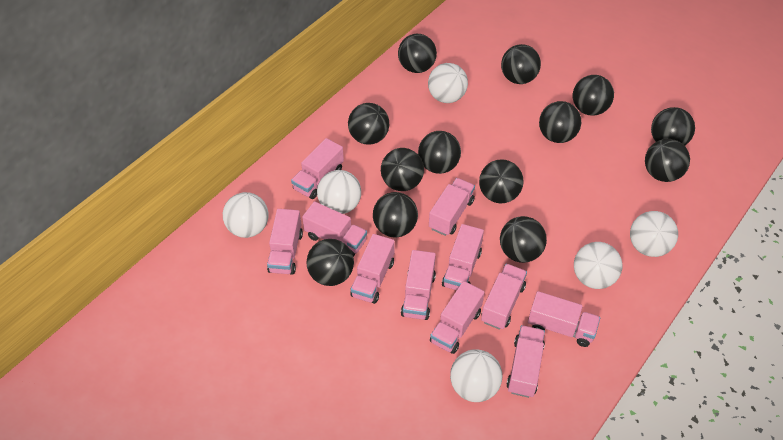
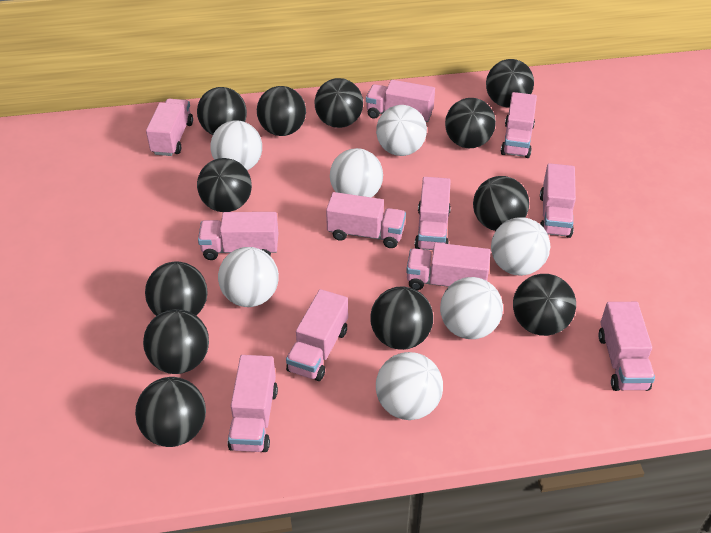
black ball: [306,239,354,286] [348,103,389,145] [373,192,418,237] [381,148,424,191] [398,34,437,73] [418,131,461,174] [479,159,524,203] [500,216,547,263] [501,44,541,84] [539,101,581,143] [573,75,614,116] [645,139,690,182] [651,107,695,146] = 13 -> [135,377,206,447] [143,309,209,374] [145,261,208,316] [197,87,247,135] [197,158,252,212] [257,86,306,136] [315,78,363,128] [370,287,433,350] [445,98,496,148] [473,176,529,231] [486,59,534,108] [513,274,576,336] = 12
white ball: [223,192,269,238] [317,170,361,214] [428,63,468,103] [450,349,502,402] [574,242,622,289] [630,211,678,257] = 6 -> [210,120,262,170] [218,247,279,307] [330,148,383,197] [376,105,427,156] [376,352,443,420] [440,277,503,339] [491,217,550,276] = 7

